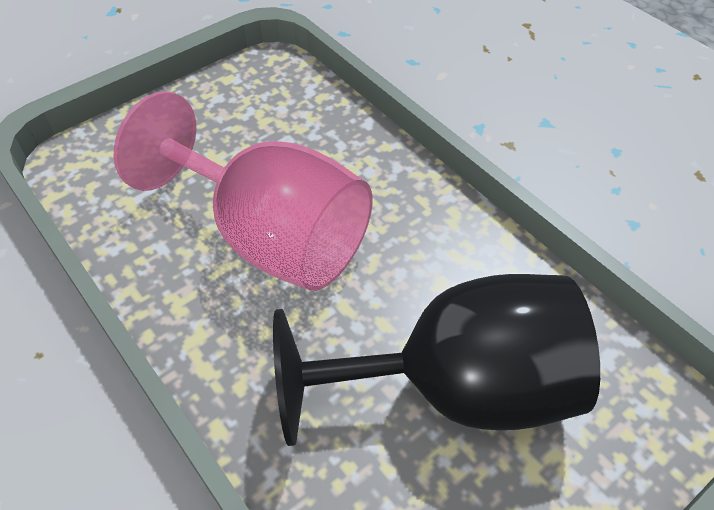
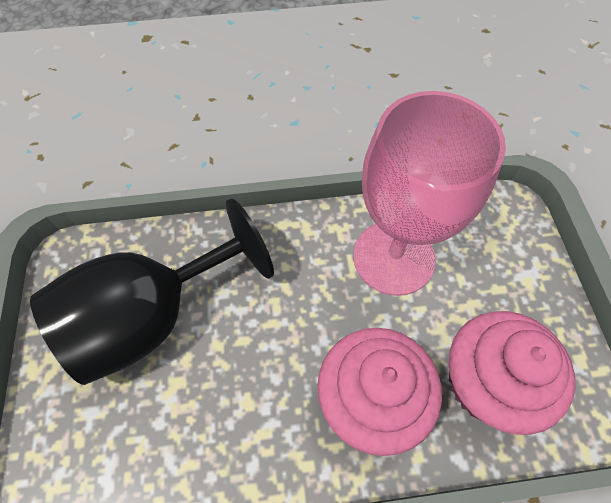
pink cupcake: none = 0 -> [317,328,442,456] [449,311,576,435] = 2

